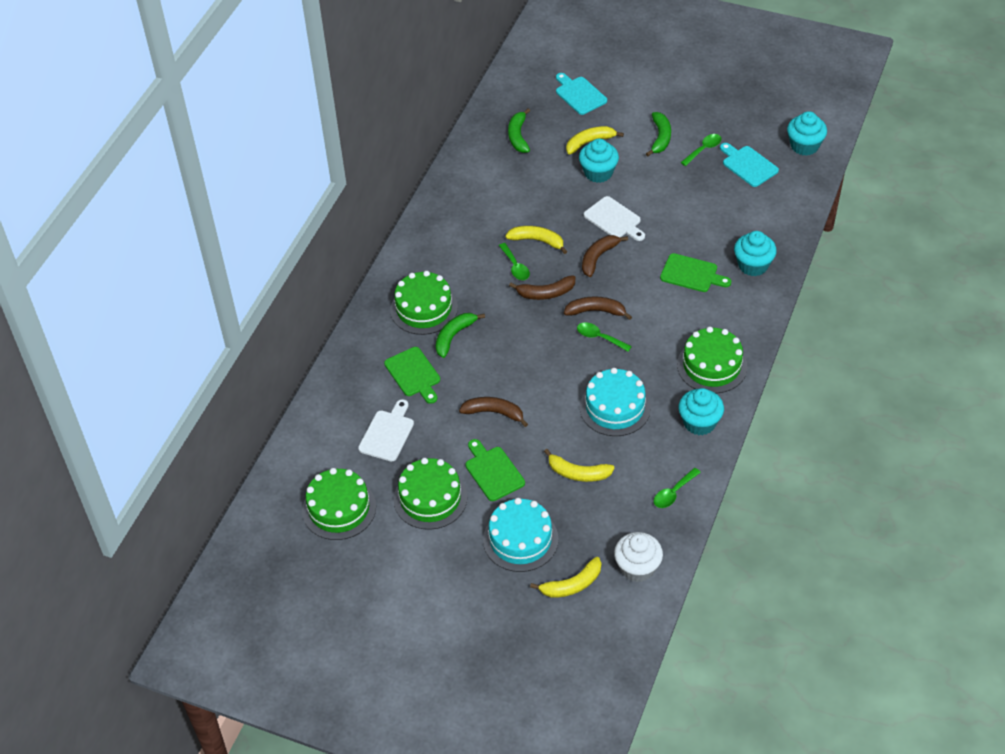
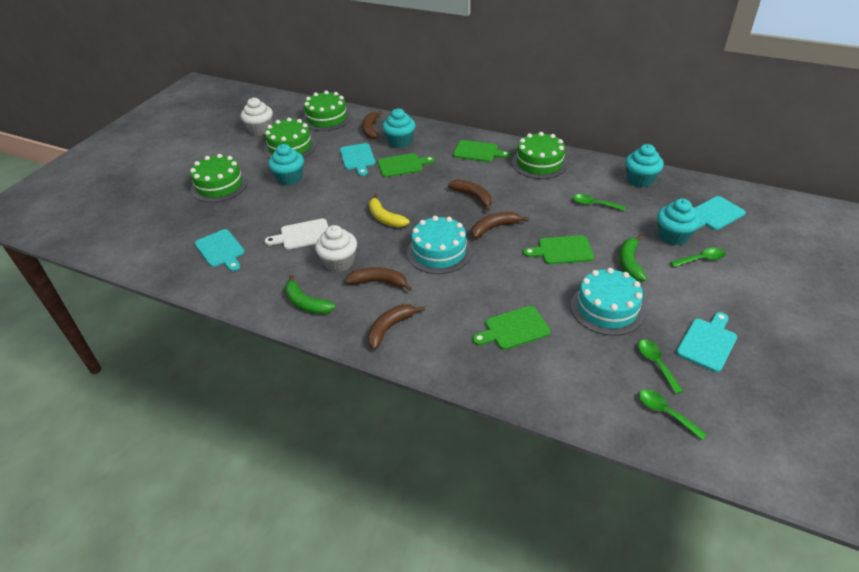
brown banana: [459,397,528,427] [509,275,575,300] [564,296,632,320] [582,235,628,277] = 4 -> [345,267,412,291] [362,111,382,139] [367,304,425,350] [448,180,491,211] [472,212,529,238] = 5
green banana: [436,313,485,358] [508,108,530,153] [646,112,671,156] = 3 -> [285,275,336,314] [619,235,647,281] = 2
green cutting board: [384,347,440,404] [466,439,525,501] [660,253,731,292] = 3 -> [378,153,435,177] [453,140,510,162] [472,306,551,350] [523,235,594,264] = 4
turquoise cutting board: [556,73,607,115] [720,143,779,187] = 2 -> [195,229,245,271] [340,143,376,176] [676,312,737,372] [695,196,746,230] = 4
white cupcake: [614,532,663,582] = 1 -> [241,98,273,136] [315,225,357,272] = 2
white cutting board: [358,399,414,462] [584,196,645,241] = 2 -> [265,218,328,249] = 1
yellow banana: [505,226,567,254] [530,557,601,598] [544,449,615,482] [566,126,624,154] = 4 -> [369,194,410,227] = 1

